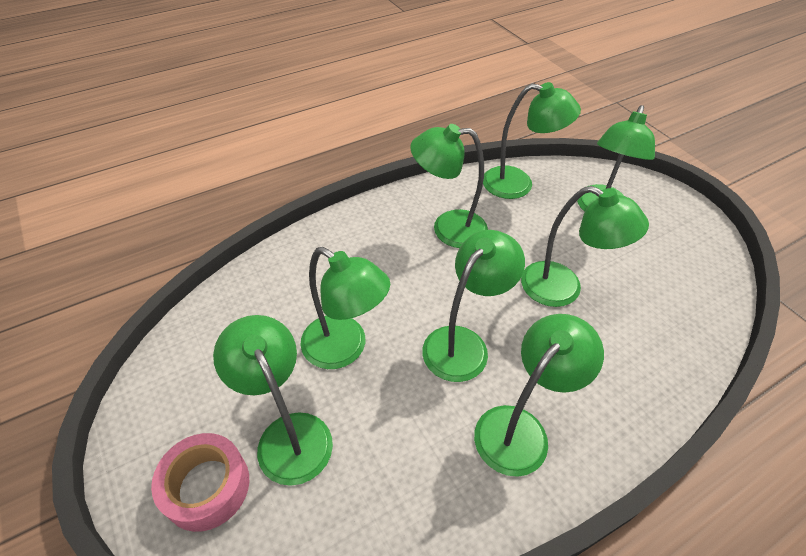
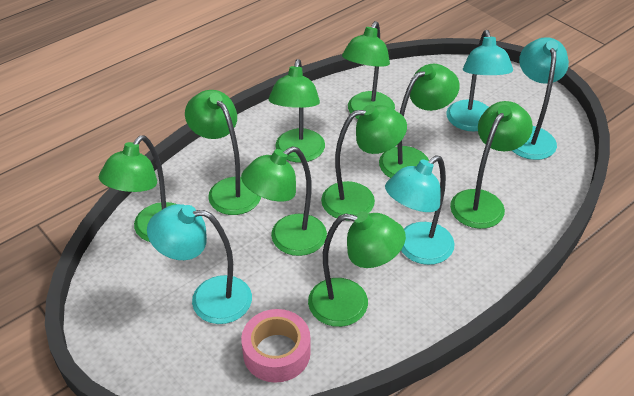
green lamp: [213,315,333,486] [300,247,390,369] [410,124,488,248] [422,230,525,382] [474,314,604,477] [483,82,581,199] [521,186,649,307] [577,105,655,212] = 8 -> [99,135,176,242] [185,90,261,215] [241,146,327,256] [268,59,325,163] [308,211,406,327] [321,105,407,221] [342,21,395,119] [379,64,460,178] [450,101,533,229] = 9
turquoise lamp: none = 0 -> [147,204,252,324] [385,155,455,265] [446,30,513,131] [512,37,569,160] = 4

